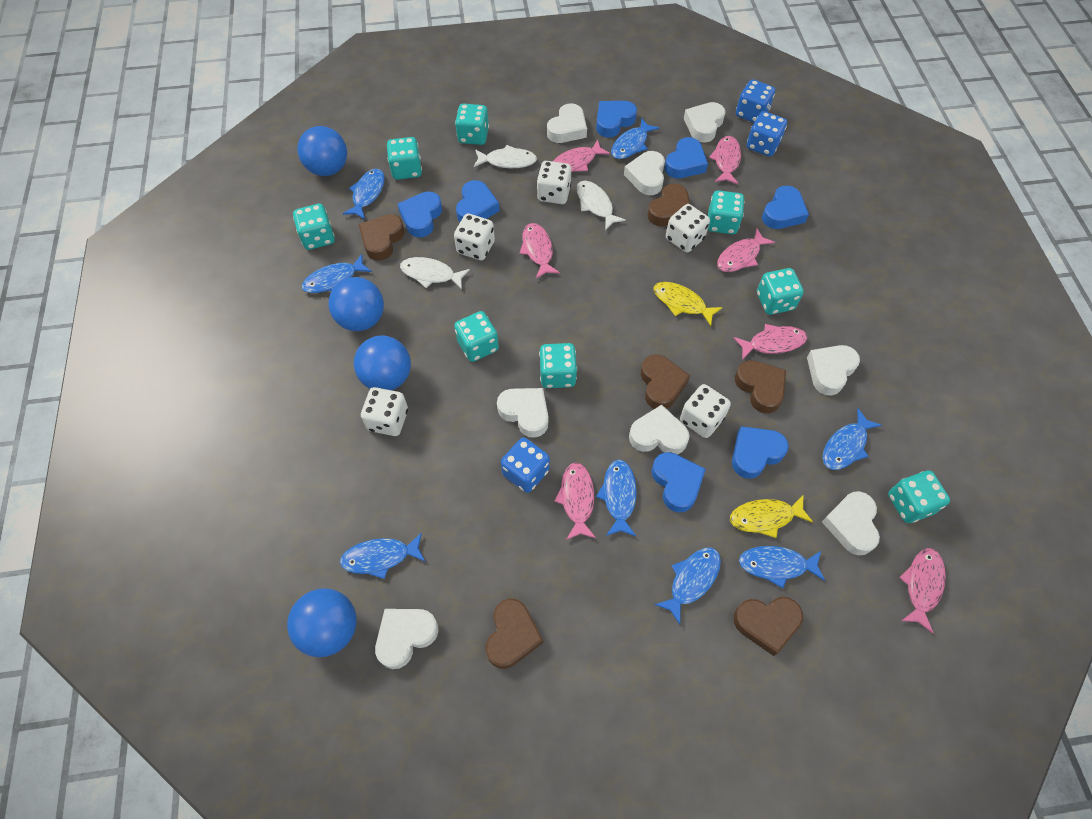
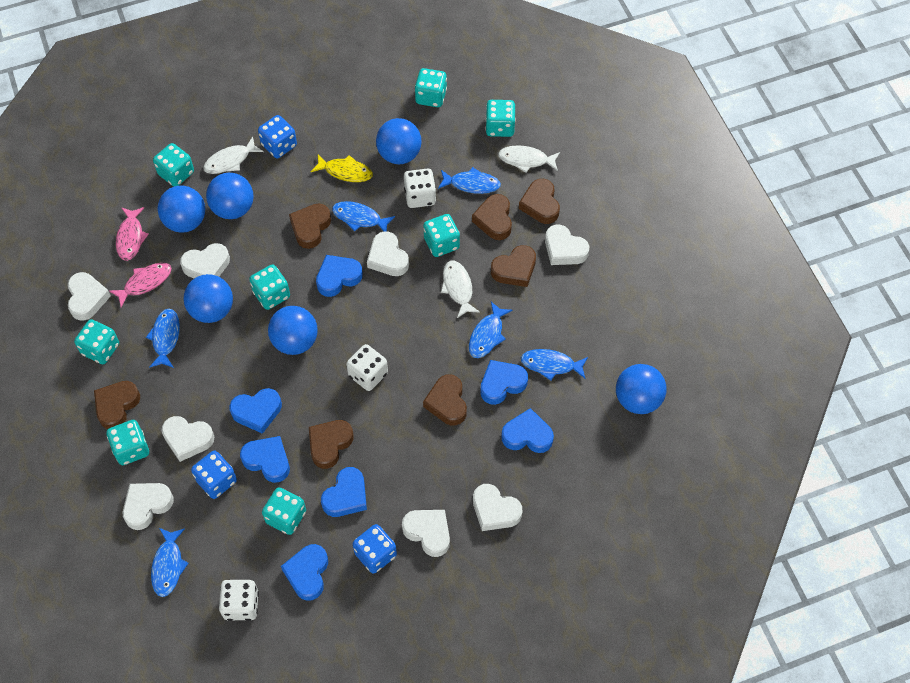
blue ball: [287,588,356,657] [297,126,347,176] [328,277,384,331] [354,336,411,390] = 4 -> [158,186,205,233] [183,274,233,323] [206,173,254,219] [268,306,318,355] [376,118,422,164] [616,364,667,414] = 6
blue fish: [302,254,372,293] [340,533,426,579] [343,169,385,220] [596,460,637,536] [611,118,659,159] [654,547,721,625] [739,546,825,588] [823,408,882,470] = 8 -> [146,309,180,368] [151,528,189,597] [332,201,395,232] [438,167,501,194] [469,301,512,358] [521,349,588,381] = 6
brown heart: [358,214,405,261] [486,599,543,669] [641,354,690,409] [648,184,690,226] [734,597,803,656] [735,360,786,414] = 6 -> [94,381,140,429] [289,204,331,249] [309,420,354,469] [423,374,467,425] [472,194,512,240] [491,245,536,287] [519,179,560,224] = 7
pink fish: [520,223,560,278] [553,139,610,172] [554,462,596,540] [709,136,741,184] [717,228,775,272] [734,324,807,360] [899,548,946,633] = 7 -> [109,263,172,307] [116,207,149,261] = 2
white dice: [361,387,408,436] [454,213,495,260] [537,161,571,204] [666,204,710,253] [680,384,731,438] = 5 -> [219,580,259,621] [346,344,388,391] [404,168,436,208] = 3
yellow fish: [653,282,723,326] [730,494,813,538] = 2 -> [311,155,373,182] = 1

